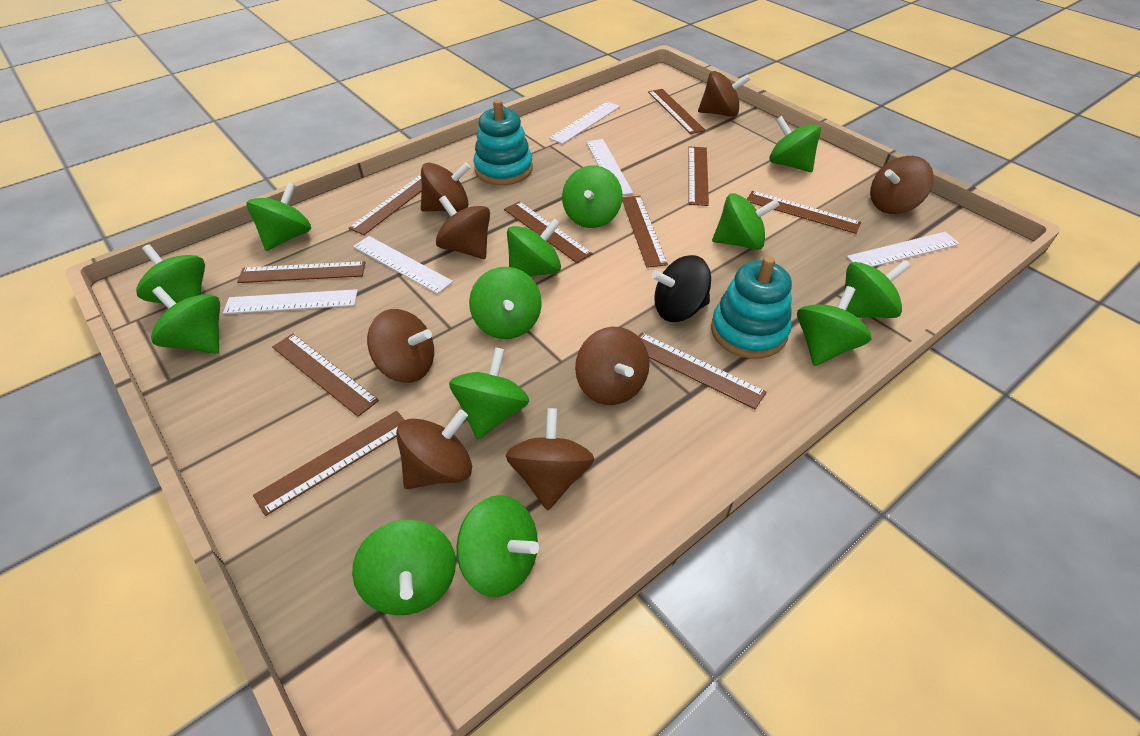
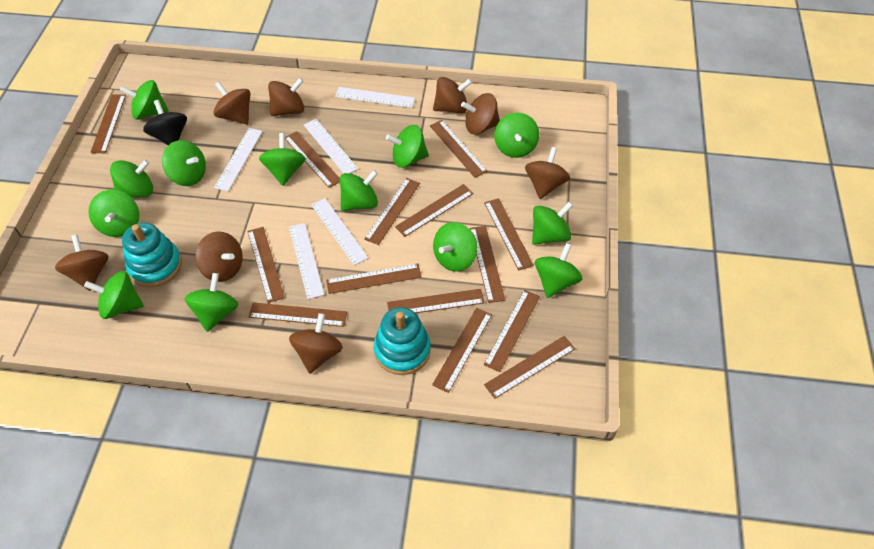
brown ruler: [237,261,366,283] [253,411,404,516] [272,333,379,417] [349,174,422,235] [504,201,593,263] [622,196,668,268] [638,333,766,409] [648,89,706,134] [688,147,709,206] [747,191,861,234] = 10 -> [90,94,126,153] [247,227,285,303] [249,302,347,327] [285,131,340,188] [326,264,422,294] [364,178,420,245] [387,289,484,313] [395,184,473,237] [430,120,488,178] [432,308,492,393] [470,226,505,303] [484,198,534,271] [484,290,540,372] [484,336,575,399] = 14

